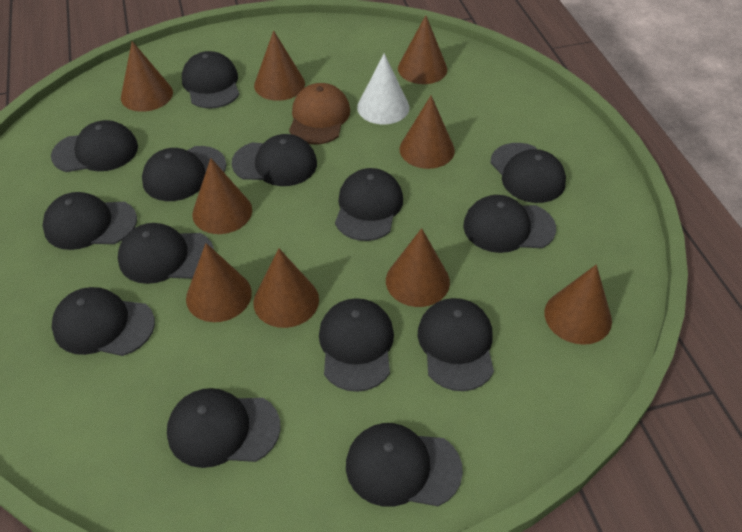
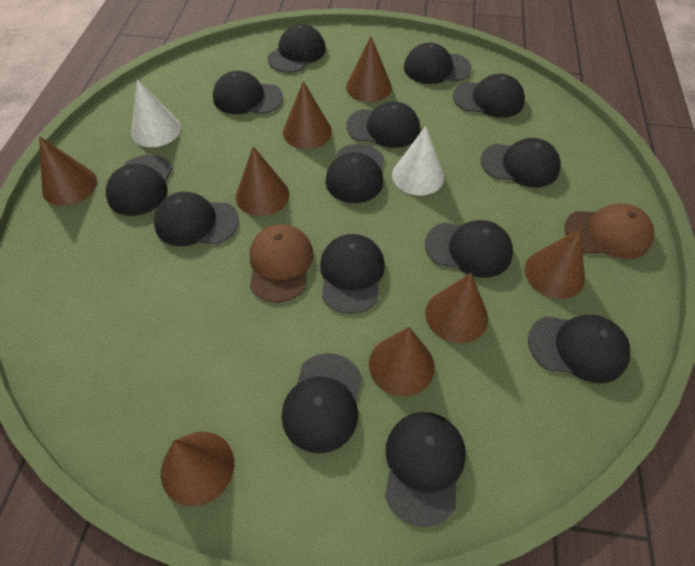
brown cap: [289,83,350,144] = 1 -> [249,224,314,303] [564,203,654,259] = 2
brown cone: [121,41,173,112] [186,243,252,322] [192,158,252,234] [253,249,319,328] [254,31,305,101] [386,228,450,307] [398,15,447,84] [400,96,455,169] [544,265,612,345] = 9 -> [39,136,97,206] [161,432,234,506] [236,146,289,216] [283,81,332,149] [346,36,392,102] [369,327,435,397] [426,273,488,343] [525,228,585,299] = 8
white cone: [357,53,409,125] = 1 -> [132,79,181,147] [392,126,444,196] = 2

